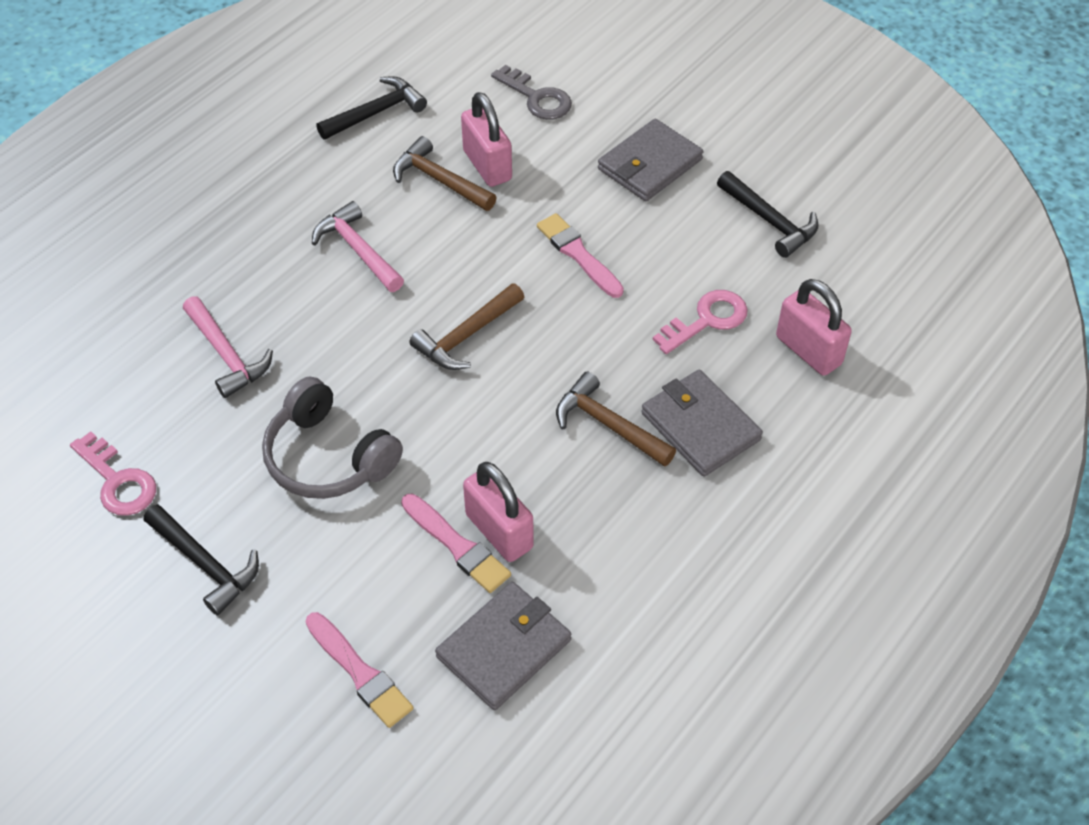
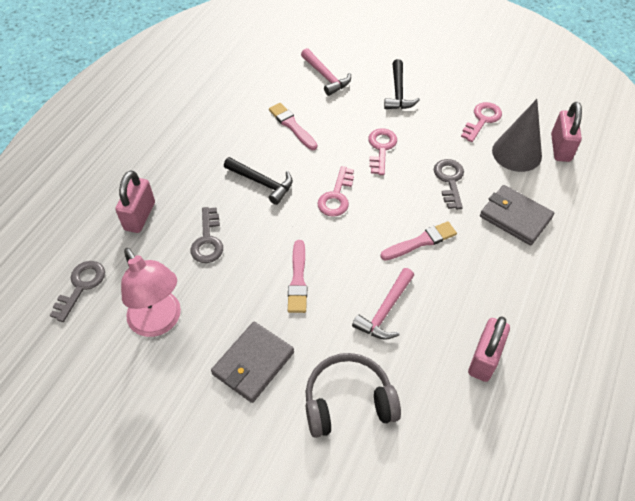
black hammer: [144,504,259,615] [316,76,427,140] [717,171,819,258] = 3 -> [224,157,293,205] [384,59,420,109] = 2
brown hammer: [393,136,497,211] [409,283,524,370] [556,372,676,467] = 3 -> none = 0
grey cone: none = 0 -> [492,99,542,172] = 1
grey key: [491,65,572,120] = 1 -> [50,261,105,322] [190,207,223,263] [434,159,464,209] = 3
grey wallet: [435,582,571,710] [598,119,703,201] [641,370,763,477] = 3 -> [211,322,294,403] [480,185,554,245] = 2
pink key: [70,431,156,516] [653,290,748,354] = 2 -> [317,166,354,217] [368,128,397,175] [461,102,502,142] = 3
pink lamp: none = 0 -> [121,248,181,337] = 1

